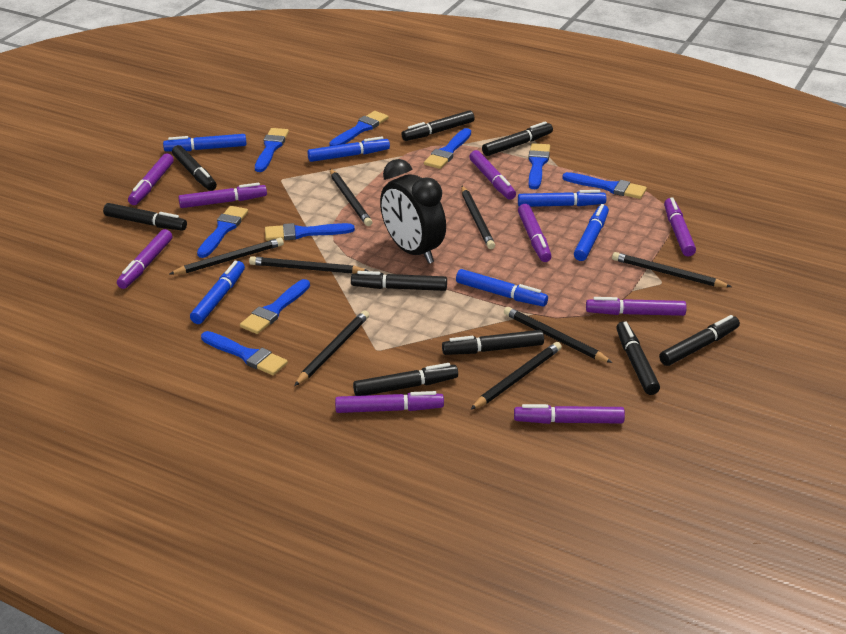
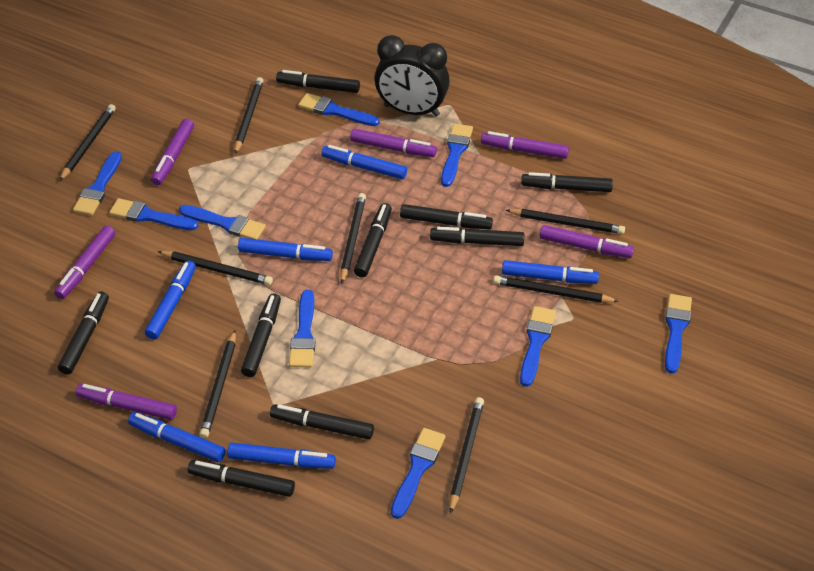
purple marker: [117,229,172,289] [128,153,174,205] [178,183,267,208] [335,391,444,413] [469,150,516,200] [514,404,625,424] [518,204,552,262] [586,297,687,316] [664,197,696,257] = 9 -> [54,226,115,299] [76,384,177,420] [151,119,194,185] [350,129,437,157] [481,131,569,159] [540,225,634,258] = 6

